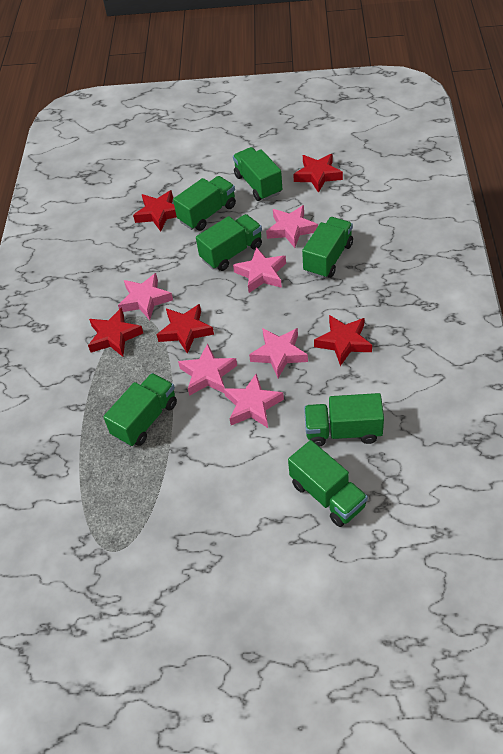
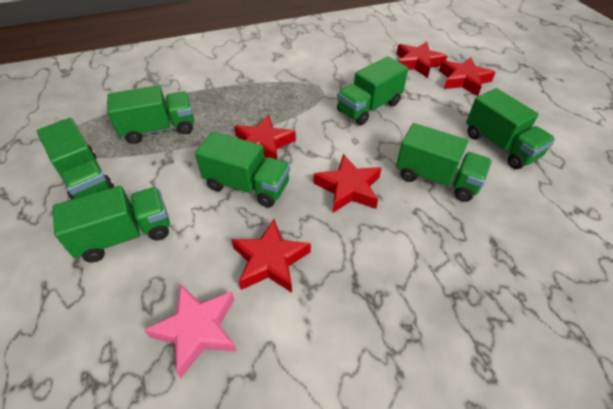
pink star: [118,273,173,320] [178,344,237,396] [224,374,284,428] [233,247,286,293] [249,328,308,378] [266,205,318,248] = 6 -> [144,284,237,378] = 1

